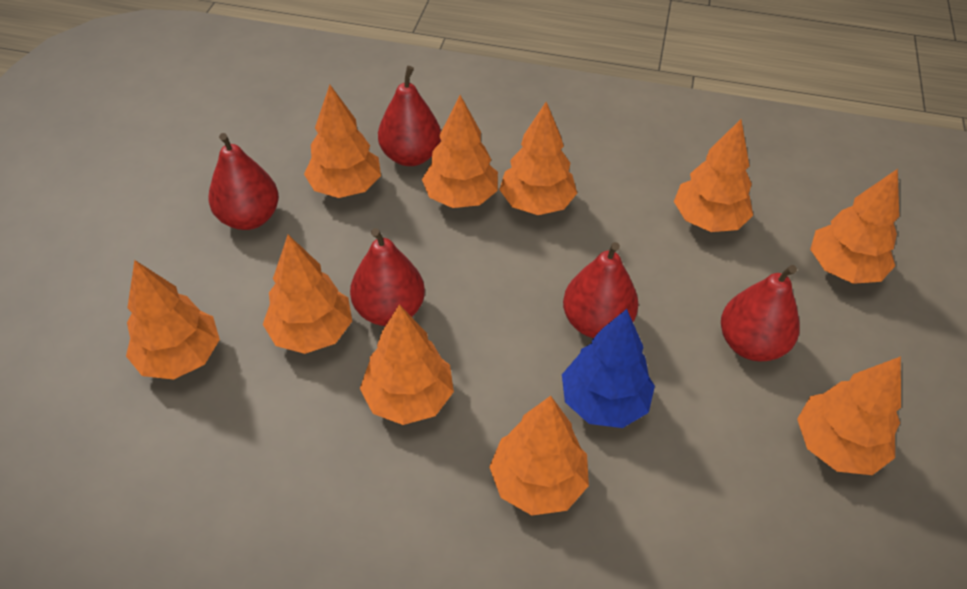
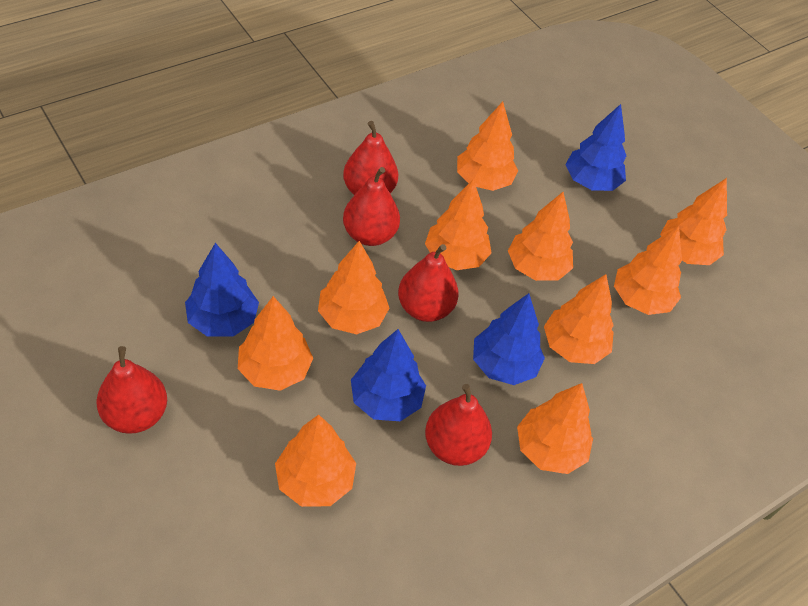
blue tree: [562,309,655,428] = 1 -> [185,243,259,337] [351,329,426,421] [473,293,545,385] [566,104,627,191] = 4

